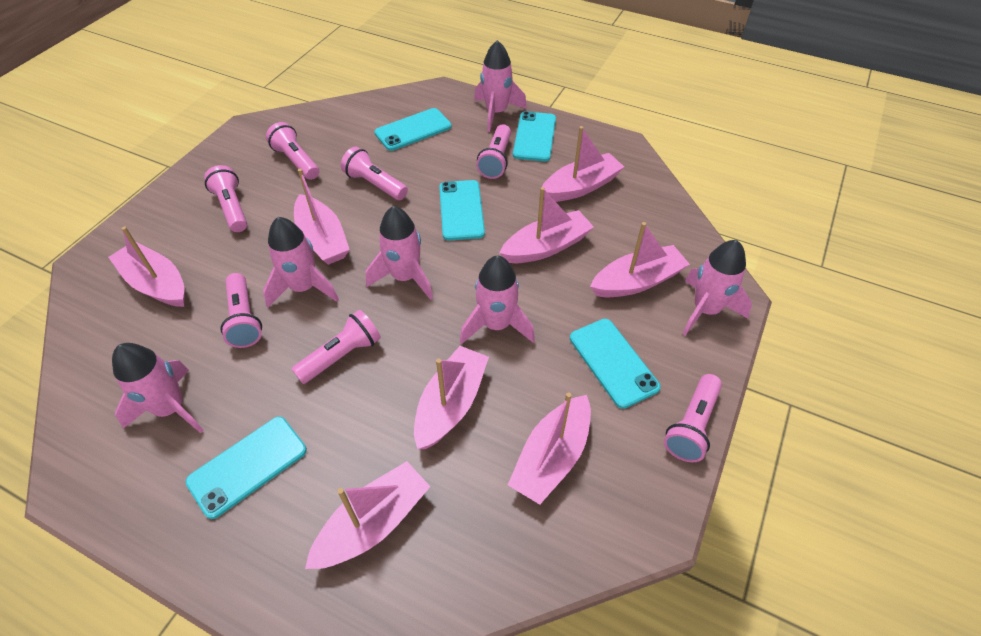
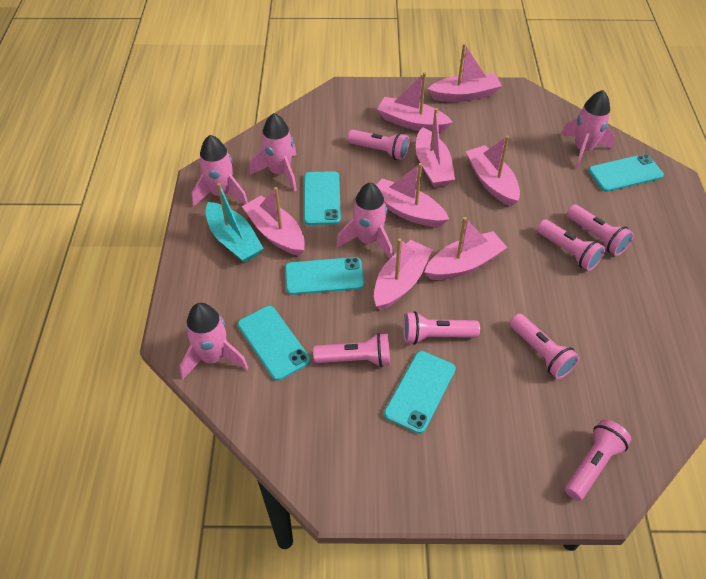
pink rocket: [112,343,204,433] [263,217,339,307] [366,206,433,300] [460,255,535,344] [474,40,527,132] [682,240,752,336] = 6 -> [180,303,248,379] [192,135,248,207] [250,113,297,192] [336,182,393,259] [562,90,615,169] = 5
turquoise boat: none = 0 -> [206,183,264,263] = 1

